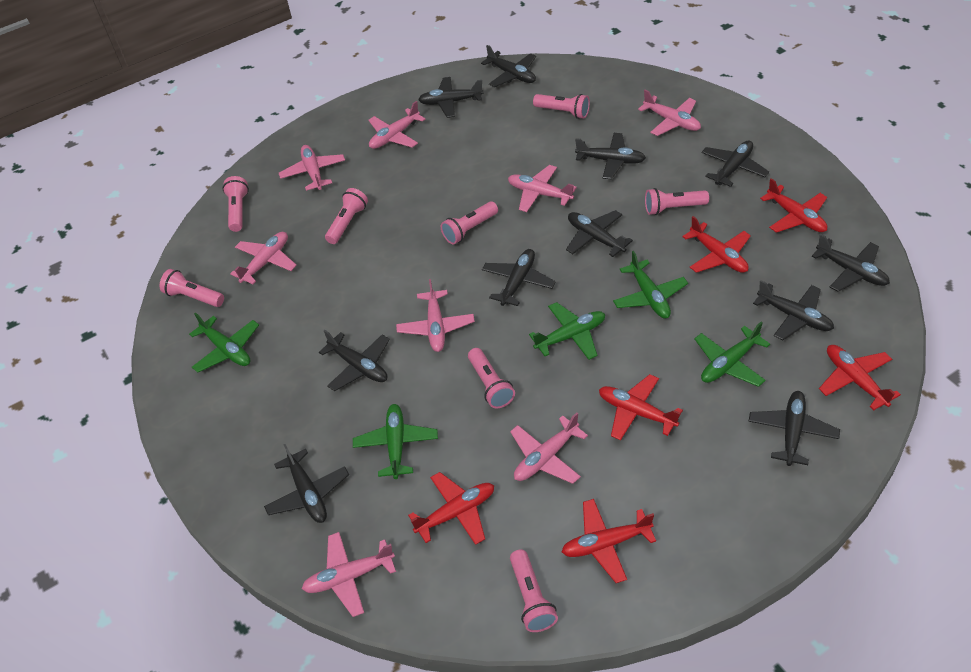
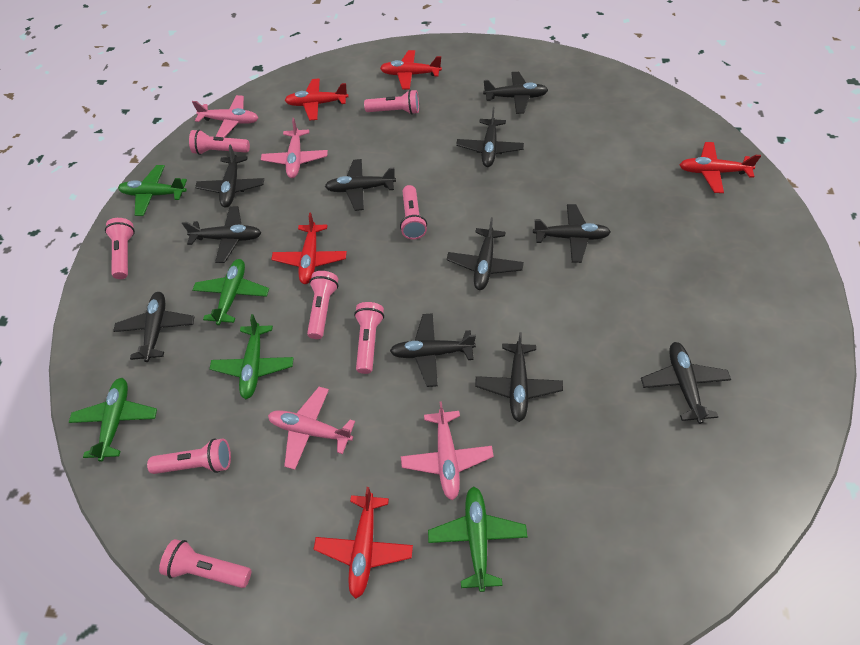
pink plane: [230,232,297,284] [279,145,345,191] [302,532,396,617] [368,101,426,149] [396,279,475,352] [508,165,577,212] [510,412,588,484] [638,90,701,136] = 8 -> [192,95,258,138] [261,118,328,178] [268,387,355,470] [401,401,494,500] = 4
red plane: [408,472,494,545] [562,499,656,583] [599,374,683,441] [682,216,751,273] [760,178,827,233] [819,345,901,411] = 6 -> [271,212,347,284] [285,79,349,121] [313,487,413,599] [380,50,442,89] [680,142,761,193] = 5

